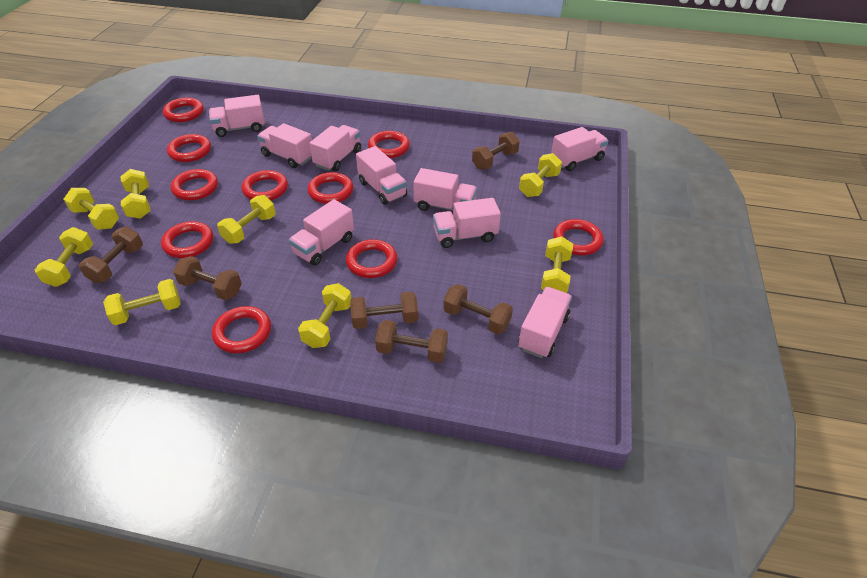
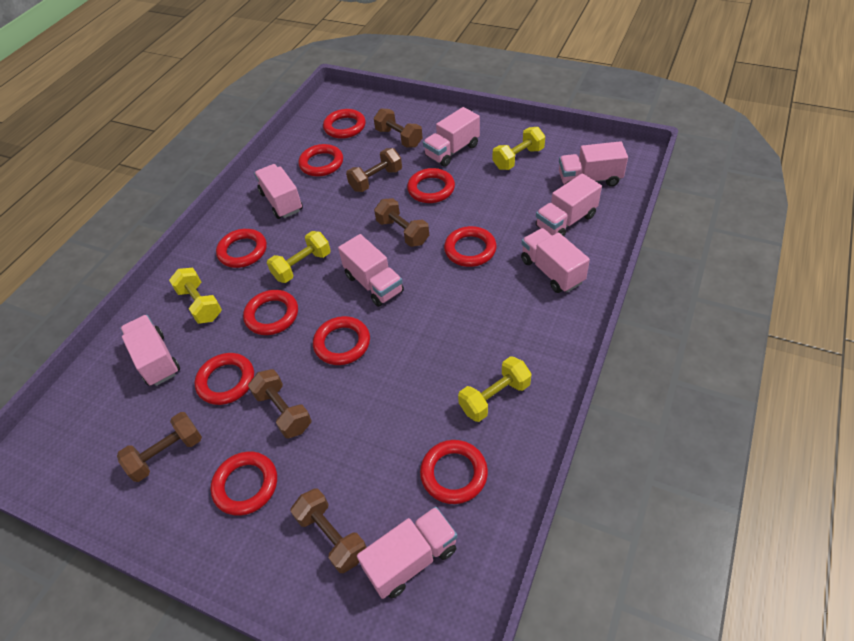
pink truck: [209,95,265,137] [257,123,312,168] [289,199,354,266] [309,125,361,171] [356,146,407,205] [413,168,477,211] [433,198,501,248] [518,287,572,358] [551,127,608,171] = 9 -> [120,315,180,386] [254,164,303,219] [338,234,404,307] [357,507,457,599] [423,107,480,167] [521,228,590,293] [536,173,602,236] [559,141,628,187] = 8
yellow dumbbell: [35,227,93,287] [64,188,119,230] [103,279,181,325] [121,169,150,219] [217,195,276,244] [298,283,352,348] [519,153,562,197] [541,236,573,293] = 8 -> [169,268,222,324] [267,231,331,283] [458,356,531,422] [493,127,545,170] = 4

